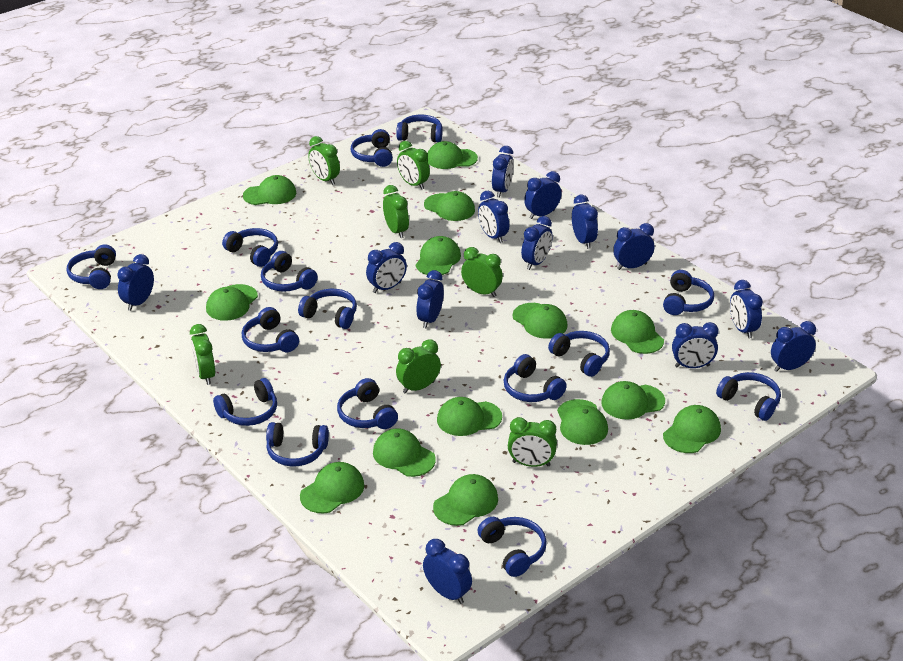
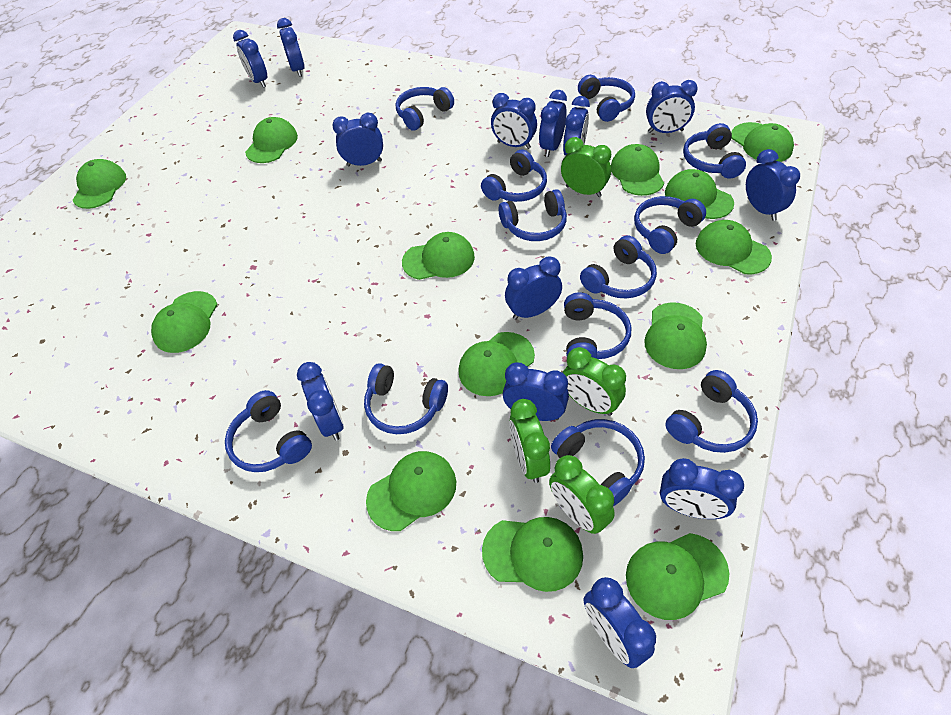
blue headphones: [67,244,116,289] [213,378,277,426] [222,228,278,267] [242,307,299,352] [261,251,318,292] [266,422,329,467] [298,289,357,329] [337,378,398,429] [350,129,393,167] [396,115,443,142] [478,517,547,577] [504,354,567,402] [548,331,610,377] [663,270,714,315] [716,372,781,421] = 15 -> [225,390,312,472] [364,363,448,434] [396,87,454,131] [481,149,547,202] [498,189,567,241] [551,419,645,506] [564,292,631,359] [578,75,635,122] [580,235,657,298] [634,196,706,254] [665,370,758,453] [683,123,746,178] = 12
green cap: [206,284,258,321] [243,175,296,205] [300,462,364,514] [373,429,436,477] [415,236,461,275] [424,191,475,221] [427,141,478,169] [433,474,498,526] [437,397,502,436] [512,303,568,339] [557,399,608,445] [601,381,665,420] [611,310,664,354] [663,405,721,453] = 14 -> [72,159,126,209] [151,291,217,353] [245,117,298,163] [366,451,456,531] [402,232,475,280] [458,332,535,396] [482,517,583,592] [611,144,664,196] [626,533,729,620] [644,302,707,369] [665,169,734,219] [696,220,772,274] [731,122,794,162] = 13
green clock: [190,324,215,385] [308,136,340,185] [383,185,409,238] [396,339,441,394] [397,141,430,189] [461,247,503,297] [508,417,557,467] = 7 -> [509,399,550,483] [549,455,615,534] [561,137,611,197] [563,347,626,416] = 4

